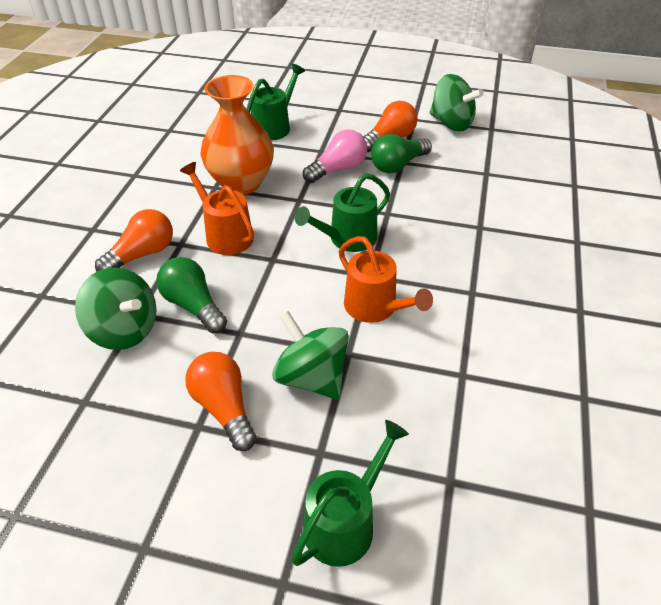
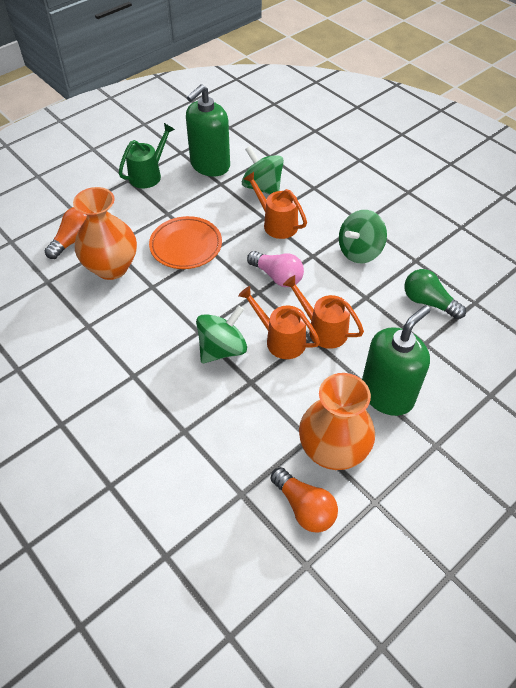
green light bulb: [156,257,227,333] [371,134,432,173] = 2 -> [404,269,466,319] = 1
green soap dispenser: none = 0 -> [186,84,230,176] [362,305,430,416] = 2
green watering can: [246,64,305,141] [291,420,409,567] [295,173,390,252] = 3 -> [119,123,175,188] = 1
orange light bulb: [95,209,173,272] [185,352,257,451] [364,101,418,152] = 3 -> [45,207,87,259] [271,467,338,533] = 2
orange plate: none = 0 -> [149,216,222,269] = 1
orange vase: [201,75,274,195] = 1 -> [73,187,137,280] [299,373,375,470] = 2
orange watering can: [180,162,254,255] [339,236,433,323] = 2 -> [238,286,320,359] [244,172,307,239] [283,275,364,349] = 3

